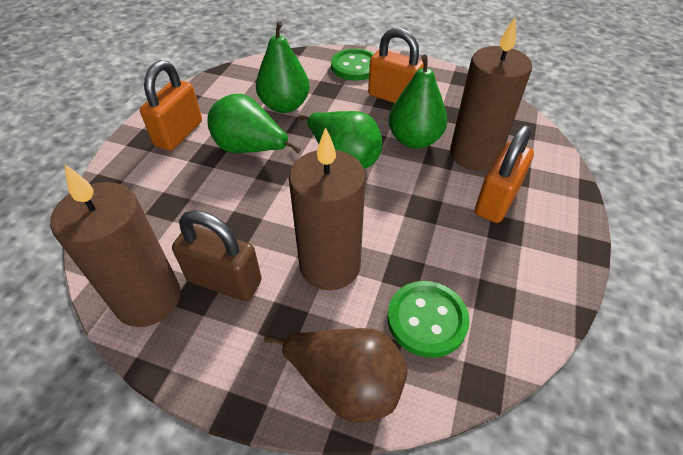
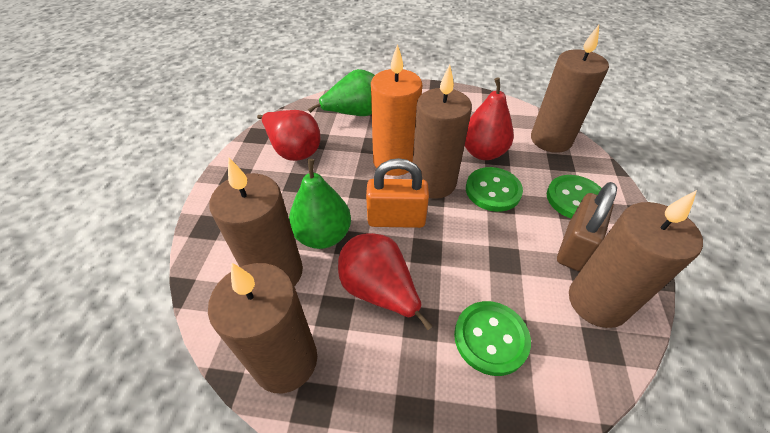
brown candle: [50,165,181,327] [289,127,366,290] [450,17,532,171] = 3 -> [208,263,317,393] [210,157,303,286] [411,64,472,199] [531,25,609,153] [569,190,703,328] = 5
brown pear: [264,328,408,423] = 1 -> none = 0
green button: [331,49,374,81] [388,281,470,358] = 2 -> [454,301,531,376] [466,167,523,212] [547,175,602,218] = 3
green pear: [207,94,301,153] [256,21,310,113] [299,111,382,169] [388,54,447,149] = 4 -> [289,159,351,249] [308,69,375,116] = 2
orange candle: none = 0 -> [371,44,422,176] = 1
orange padlock: [140,60,202,151] [368,28,424,103] [475,126,534,223] = 3 -> [366,158,429,228] = 1
red pear: none = 0 -> [257,110,321,161] [338,233,432,330] [465,77,514,160] = 3

